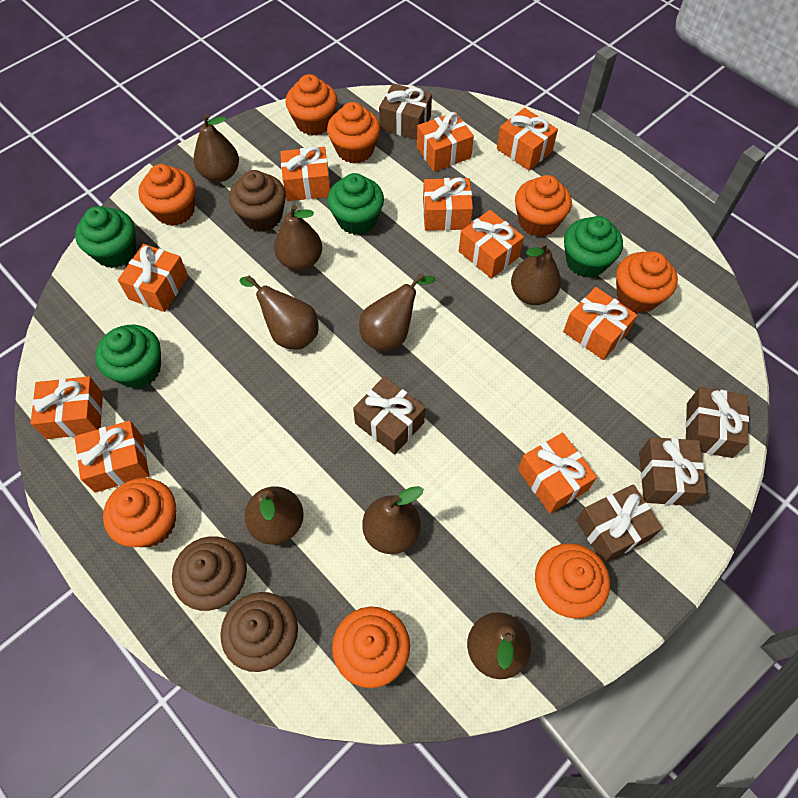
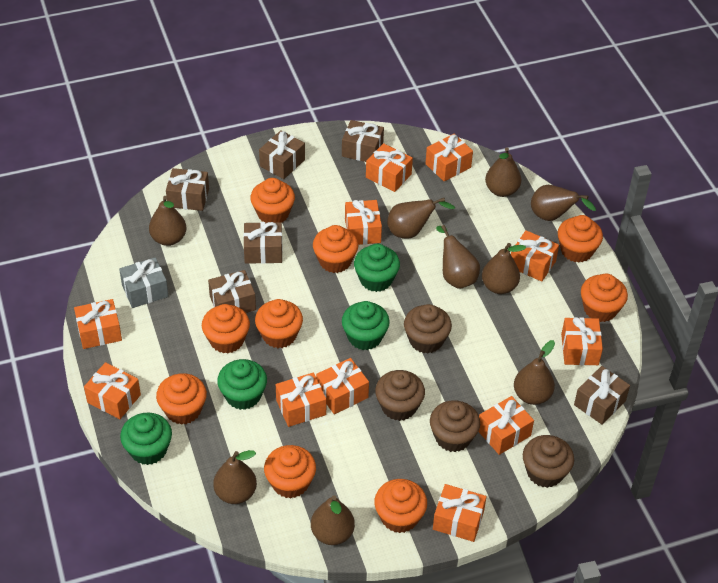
brown cupcake: [172,536,247,611] [220,592,298,672] [229,170,286,232] = 3 -> [375,370,425,421] [404,304,452,354] [430,400,480,452] [523,435,574,488] = 4
brown gift: [353,376,425,455] [379,83,432,140] [576,484,663,563] [639,437,706,506] [685,387,749,458] = 5 -> [166,168,209,211] [208,270,256,313] [243,222,283,264] [259,130,305,179] [342,120,384,162] [574,366,630,425] = 6
brown pear: [194,113,239,182] [239,275,319,350] [244,486,304,545] [274,205,322,270] [359,273,436,351] [362,486,423,554] [467,612,531,679] [511,241,561,305] = 8 -> [149,196,186,246] [213,450,257,504] [311,495,355,545] [387,198,455,239] [436,225,480,289] [482,243,526,294] [485,147,521,197] [514,340,555,405] [531,185,596,221] = 9
grey gift: none = 0 -> [119,257,169,308] = 1
orange cupcake: [103,478,176,547] [138,164,196,226] [285,74,337,136] [327,102,380,163] [332,607,410,688] [515,175,572,237] [535,543,610,619] [616,251,678,313] = 8 -> [156,373,207,425] [202,304,250,354] [250,178,295,223] [255,299,303,348] [264,445,316,499] [313,225,358,273] [374,479,427,533] [558,215,603,263] [581,273,628,322] = 9
orange gift: [30,376,103,439] [75,421,149,493] [118,244,188,312] [280,146,330,201] [417,112,474,172] [423,177,473,231] [459,210,524,279] [497,108,558,170] [518,432,597,513] [563,287,637,360] = 10 -> [74,299,122,349] [84,362,141,419] [276,372,326,427] [316,358,369,414] [345,200,382,245] [366,143,413,192] [425,134,473,181] [433,484,487,542] [478,396,534,455] [511,230,559,282] [561,317,603,365] = 11

